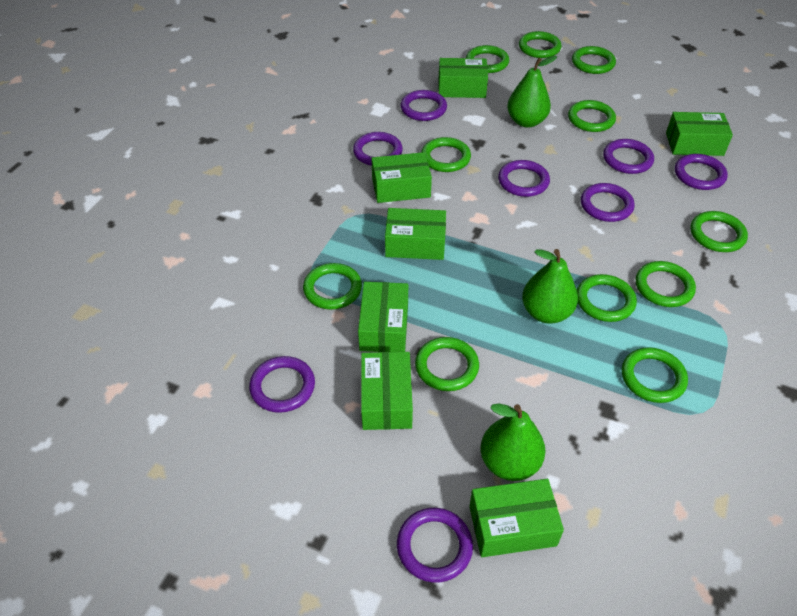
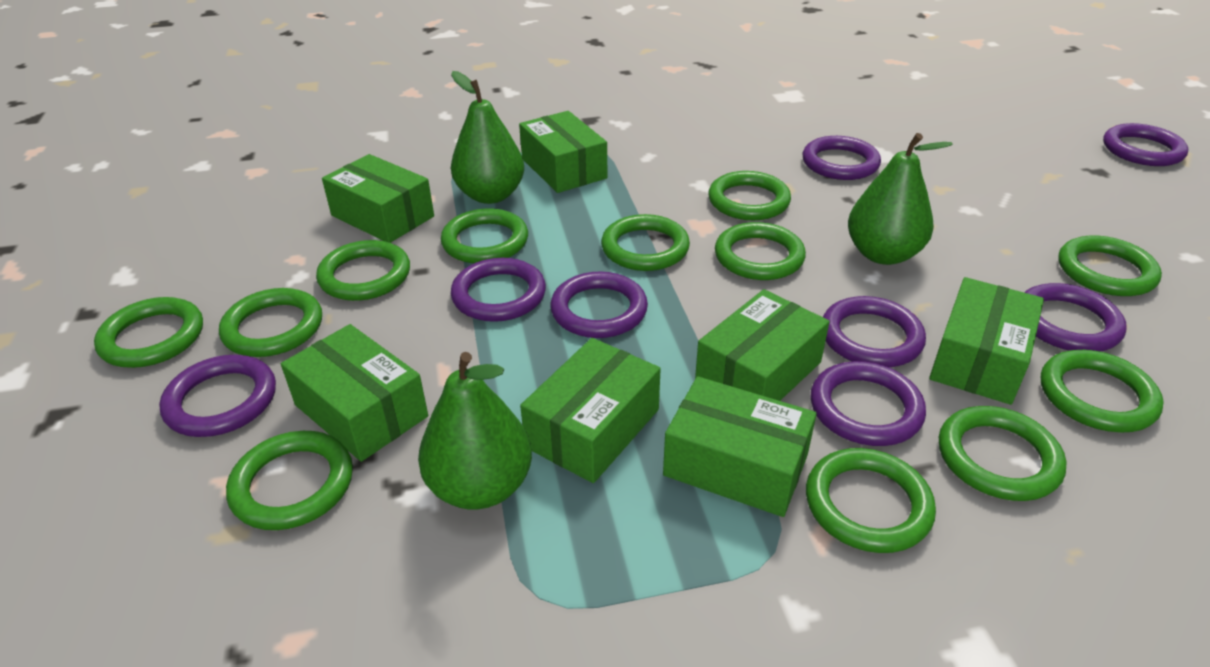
green ring: [303,263,362,310] [415,337,479,391] [421,137,471,172] [466,45,509,73] [519,31,561,58] [568,100,616,132] [572,46,616,74] [577,274,637,322] [622,347,688,403] [636,261,696,307] [690,211,748,252] = 11 -> [94,297,203,368] [219,288,322,357] [226,431,353,530] [316,240,410,301] [441,208,528,263] [601,214,690,271] [708,171,791,220] [715,222,806,280] [806,448,936,553] [939,406,1067,501] [1041,350,1164,432] [1059,235,1162,296] = 12

